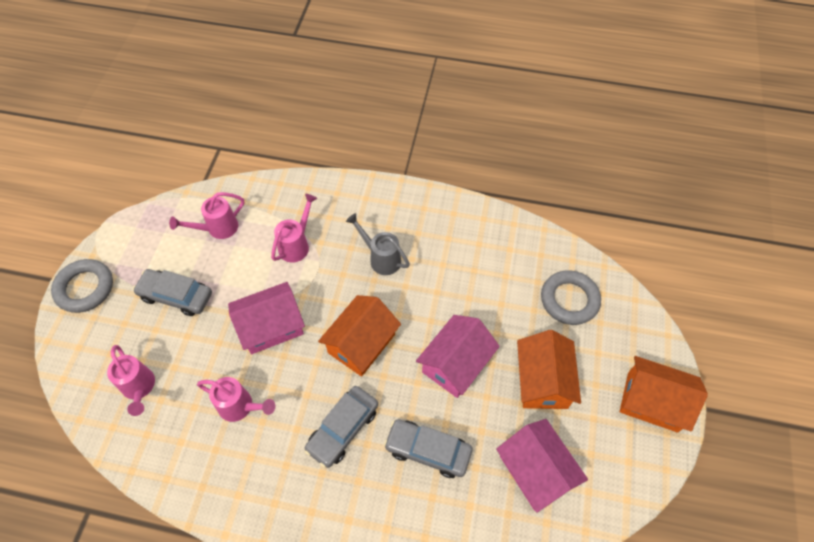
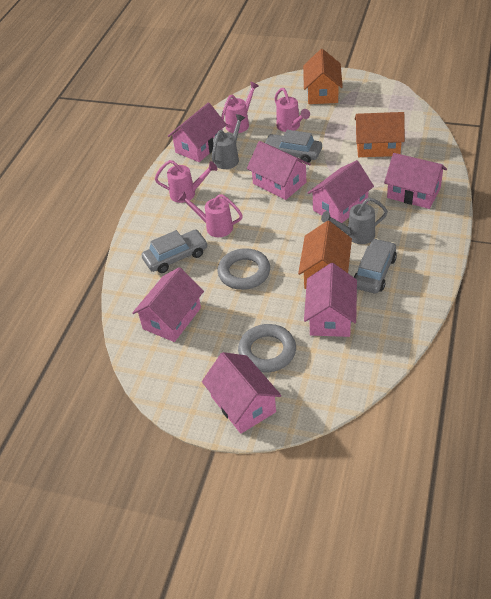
grey watering can: [346,213,410,275] = 1 -> [212,114,245,169] [321,197,388,244] = 2
pink house: [228,282,305,354] [416,315,500,398] [496,419,588,512] = 3 -> [132,267,204,342] [168,103,227,162] [202,352,282,434] [247,141,311,200] [304,263,357,337] [308,160,374,223] [384,153,447,209] = 7

